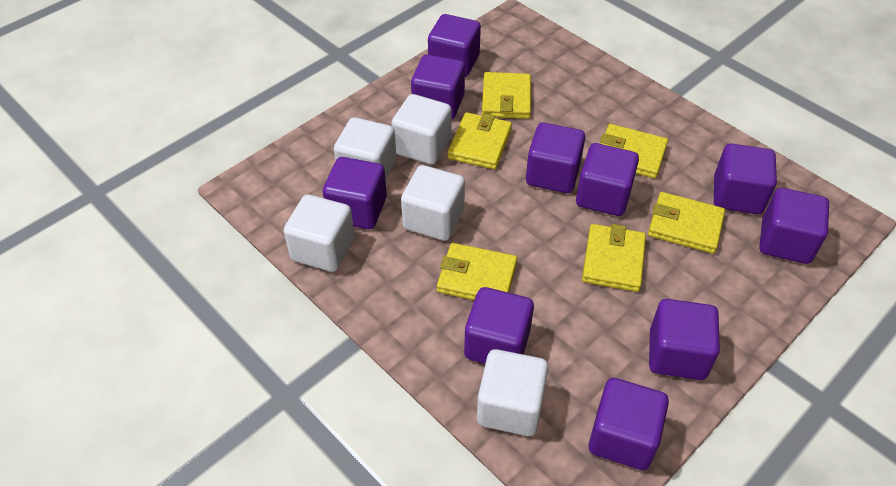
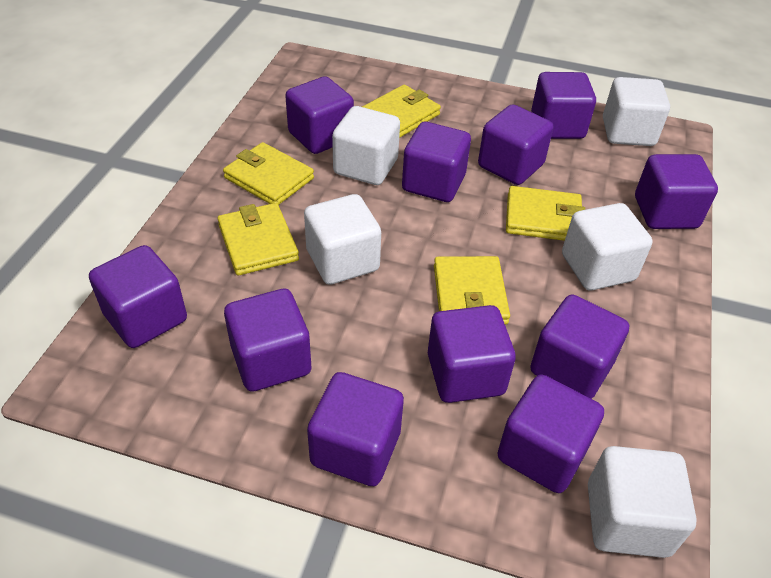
purple cube: [323,157,387,229] [411,55,465,120] [428,14,481,77] [464,287,534,364] [526,123,585,193] [576,143,639,216] [589,378,669,470] [649,299,720,380] [714,144,777,214] [759,188,829,264] = 10 -> [89,245,187,348] [224,288,312,392] [285,76,354,154] [307,372,404,486] [402,122,471,202] [428,305,516,403] [478,104,553,185] [497,375,604,493] [530,295,629,399] [531,72,596,139] [635,154,718,229] = 11
yellow wallet: [437,243,517,300] [448,112,512,169] [482,72,531,119] [582,224,646,292] [600,124,668,178] [648,192,725,254] = 6 -> [218,203,299,275] [223,142,314,205] [362,85,441,138] [434,256,510,325] [506,186,585,241] = 5

